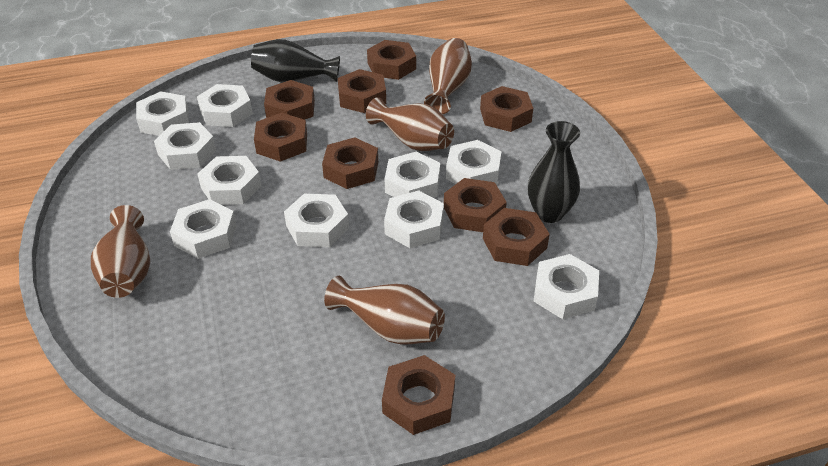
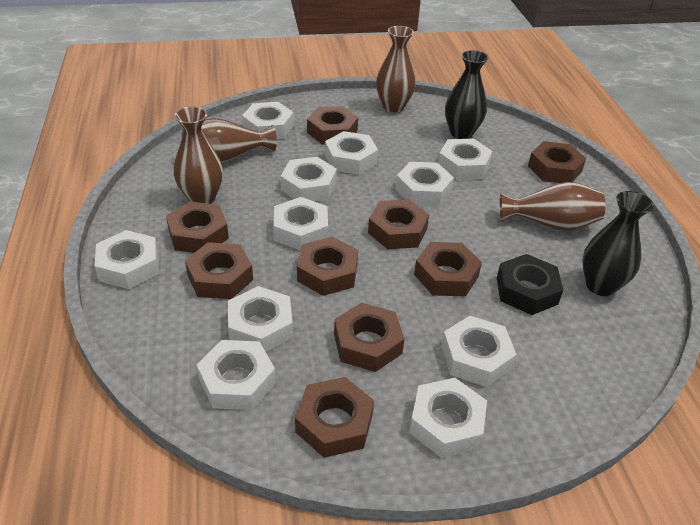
black nut: none = 0 -> [497,254,563,315] = 1
white nut: [136,91,189,136] [154,122,216,170] [170,199,236,259] [197,84,253,127] [197,156,261,205] [284,194,349,247] [384,191,444,248] [385,152,440,198] [446,140,501,185] [534,254,599,319] = 10 -> [95,230,159,289] [197,340,276,410] [228,286,293,352] [242,102,294,139] [273,197,328,251] [281,157,337,201] [325,131,378,175] [395,162,454,206] [409,378,487,458] [438,139,492,180] [441,316,517,387] = 11

